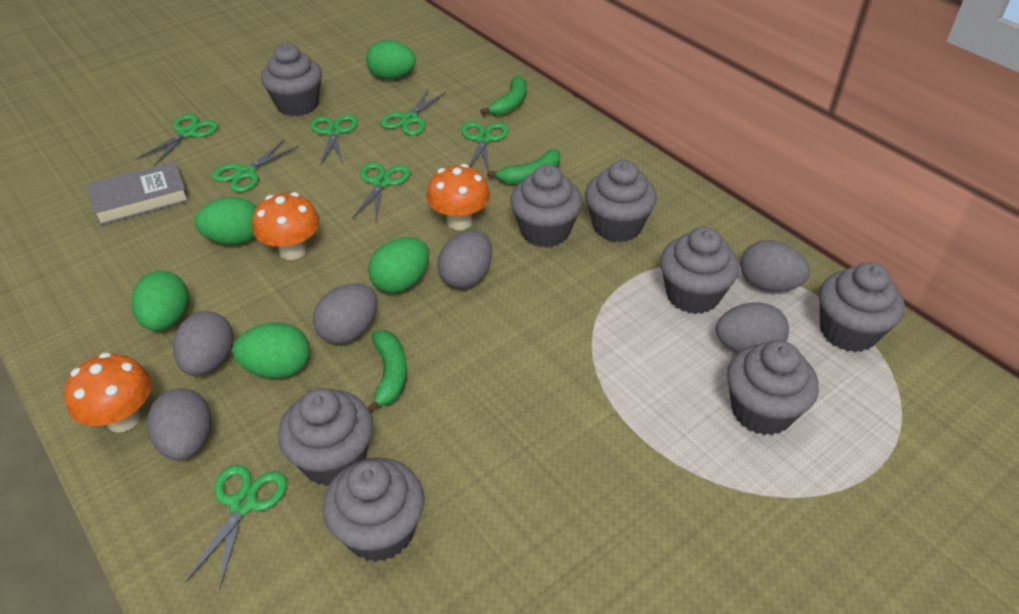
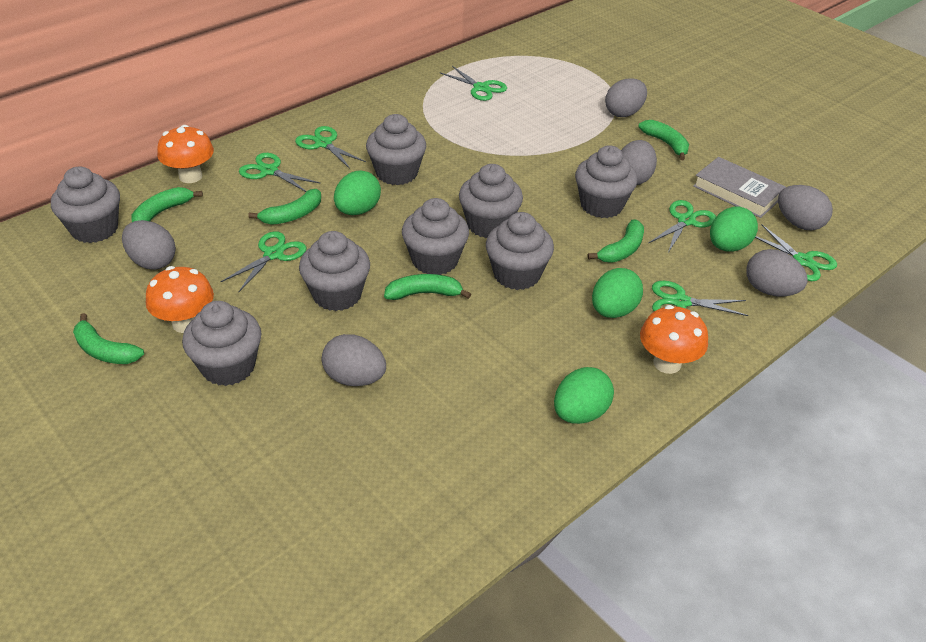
green banana: [367,331,407,413] [480,76,527,115] [487,149,561,184] = 3 -> [73,313,144,364] [132,187,203,222] [248,189,321,225] [384,274,471,300] [588,219,644,263] [638,120,689,160] = 6
green egg: [132,271,189,331] [195,197,257,245] [233,323,310,378] [366,40,416,79] [368,237,430,293] = 5 -> [334,170,381,215] [554,367,614,424] [592,268,643,318] [710,206,758,252] = 4

